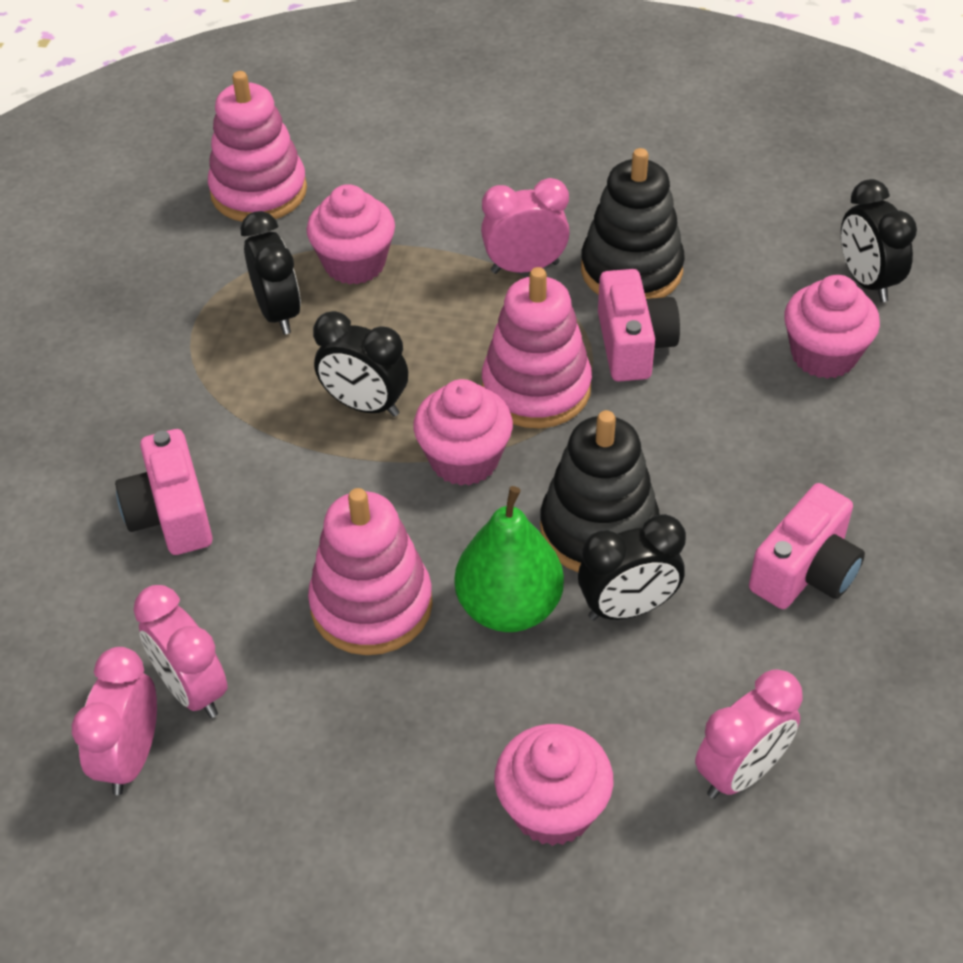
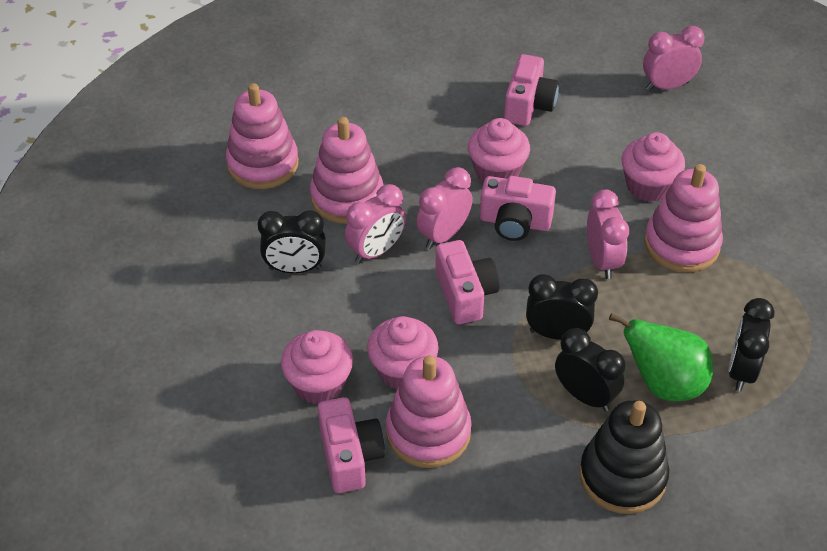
black stacking toy: [540,410,659,572] [581,148,685,299] = 2 -> [580,400,669,514] = 1
pink camera: [115,429,213,555] [598,269,680,381] [749,483,865,609] = 3 -> [318,397,385,493] [435,240,499,324] [480,176,556,241] [504,54,559,126] = 4
pink stacking toy: [208,71,307,222] [308,488,433,655] [482,267,592,428] = 3 -> [226,83,299,189] [310,117,384,224] [386,355,472,468] [644,164,723,272] = 4

